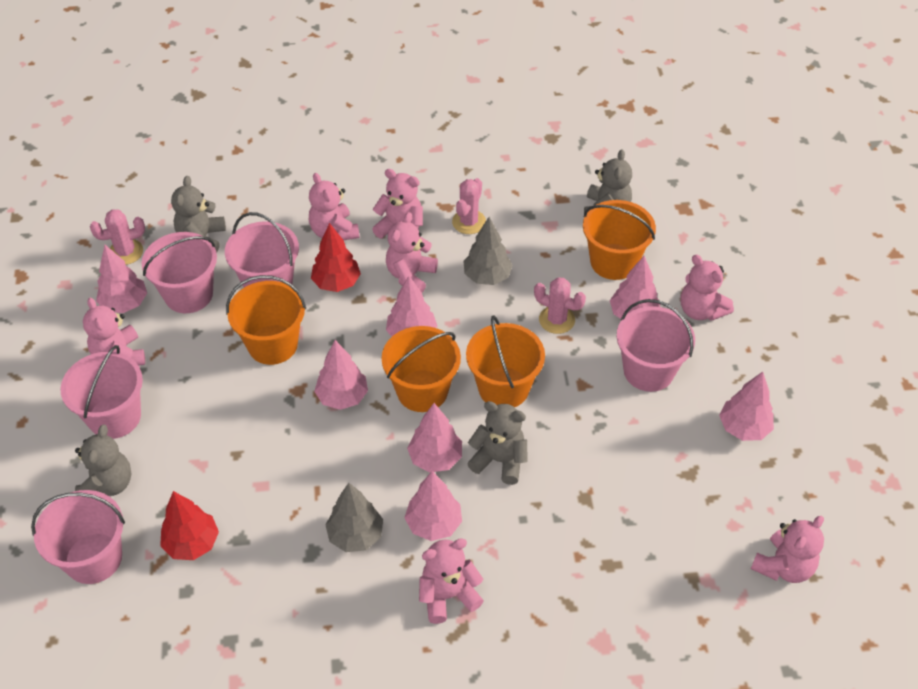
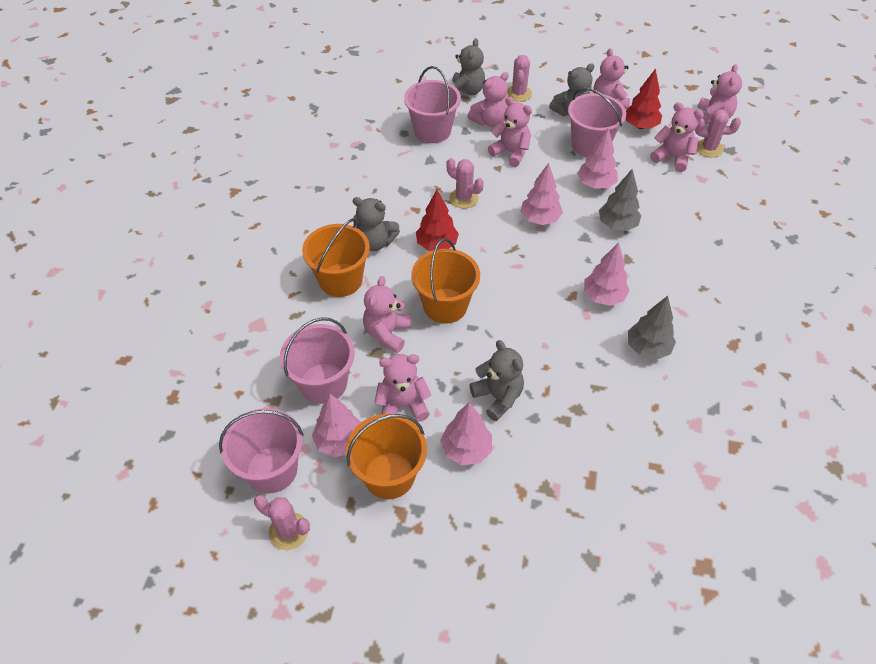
orange bucket: [226,275,306,365] [382,326,461,412] [466,315,545,407] [583,200,656,280] = 4 -> [302,218,370,297] [346,414,427,499] [411,238,480,323] = 3
pink bucket: [31,490,125,584] [60,345,143,439] [142,232,217,313] [225,212,299,287] [617,299,695,392] = 5 -> [219,408,304,493] [280,317,355,404] [404,66,461,143] [568,87,626,157] = 4
pink cactus: [90,209,145,265] [452,178,486,234] [534,277,586,334] = 3 -> [254,495,310,550] [446,158,484,208] [507,55,532,102] [695,109,741,158] = 4
pink tree: [96,245,147,313] [314,340,368,410] [386,276,437,337] [404,471,462,541] [407,403,462,473] [610,256,660,319] [719,372,774,441] = 7 -> [312,394,361,457] [440,402,492,465] [521,163,563,225] [577,128,618,189] [584,242,629,306] = 5

